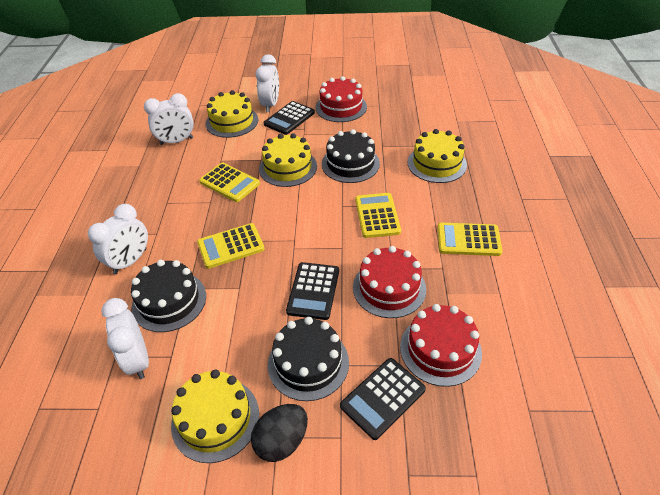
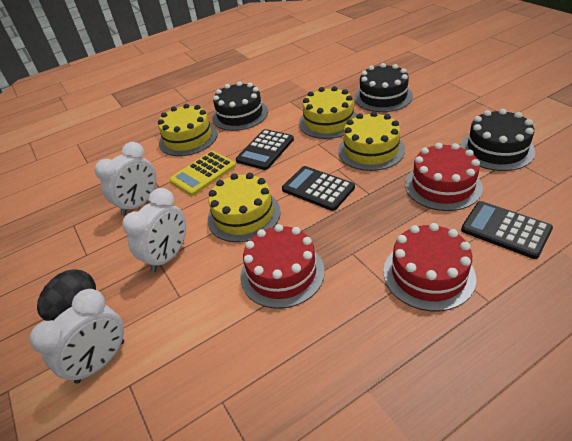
white clock: [88,204,148,274] [101,298,149,379] [144,93,194,145] [256,54,279,112] = 4 -> [30,289,124,384] [95,142,157,216] [122,188,186,272] = 3
yellow calculator: [197,223,265,269] [199,163,260,202] [355,193,401,238] [437,223,502,256] = 4 -> [169,151,236,196] = 1

